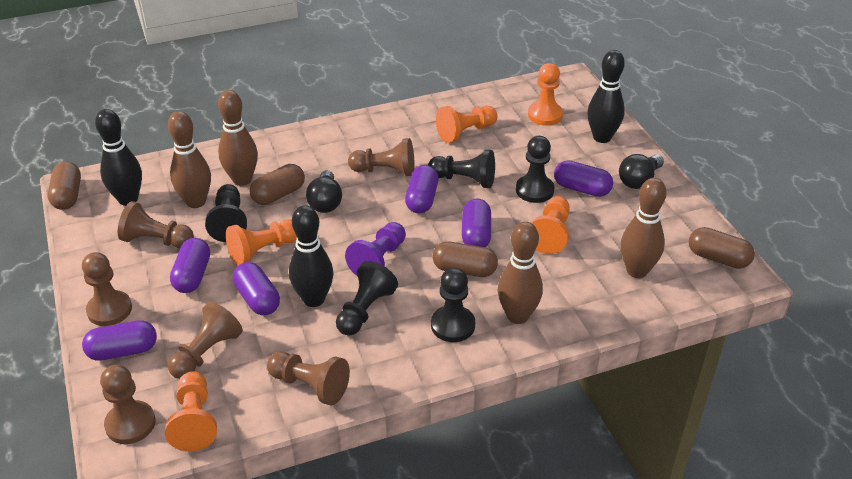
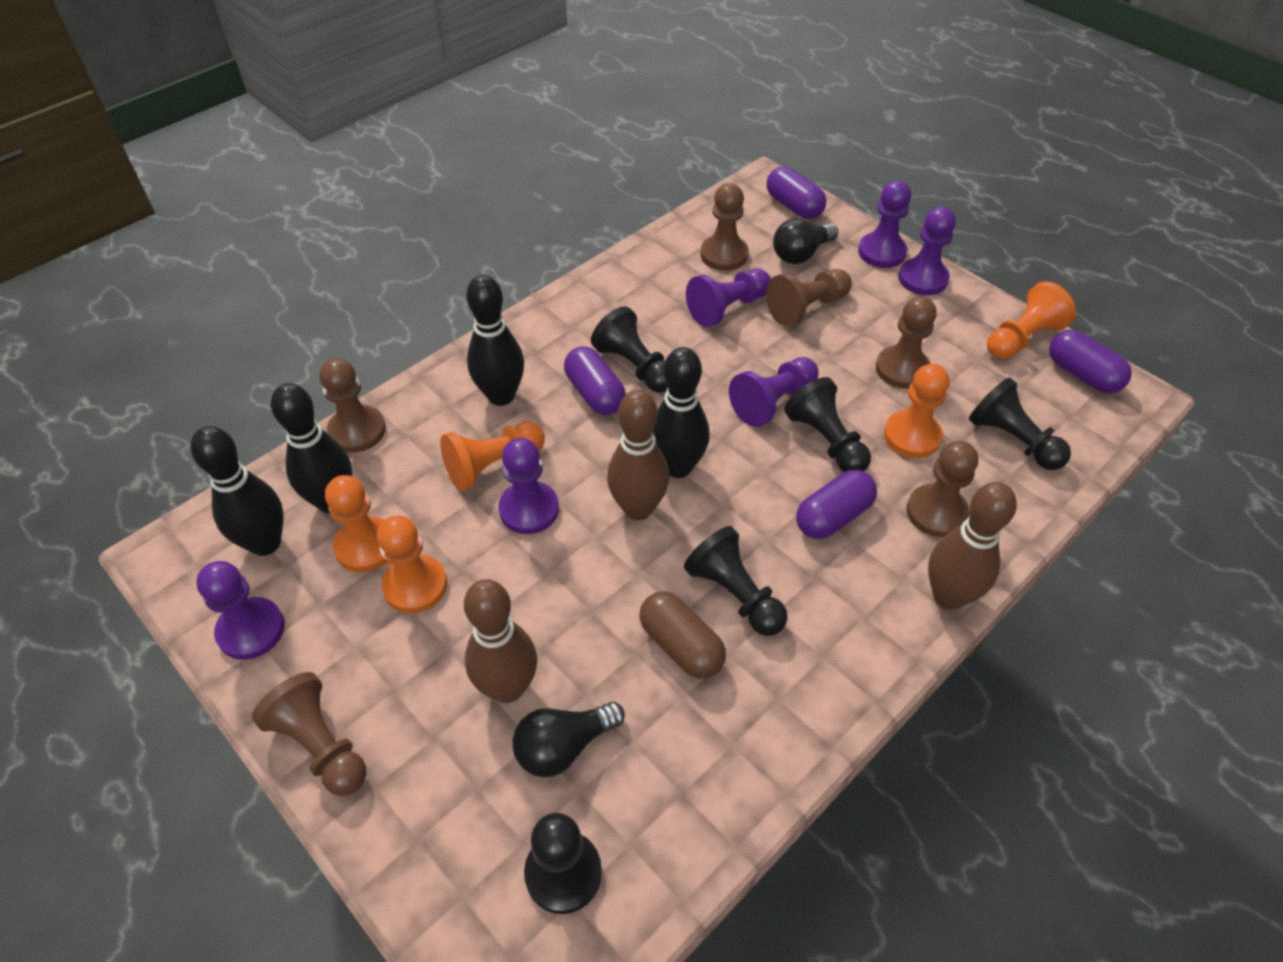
black bowling pin: [95,109,142,206] [289,205,334,307] [587,50,625,143] = 3 -> [191,426,284,556] [271,383,352,514] [466,275,524,406] [653,347,710,478] = 4
brown bowling pin: [168,111,211,208] [218,90,258,186] [498,222,543,324] [621,178,666,278] = 4 -> [464,579,537,703] [607,390,669,520] [928,482,1017,610] = 3
brown capsule: [48,161,81,210] [249,164,305,205] [432,241,498,277] [689,227,755,269] = 4 -> [639,591,726,679] = 1
purple capsule: [82,320,157,361] [170,238,210,293] [233,262,280,315] [405,165,438,214] [462,198,491,247] [554,160,613,197] = 6 -> [564,346,626,415] [766,167,826,219] [796,470,877,539] [1049,330,1132,394] = 4
purple pawn: [345,222,406,276] = 1 -> [196,561,285,660] [498,438,559,534] [686,269,771,327] [729,357,819,427] [858,180,911,268] [899,207,956,295] = 6

